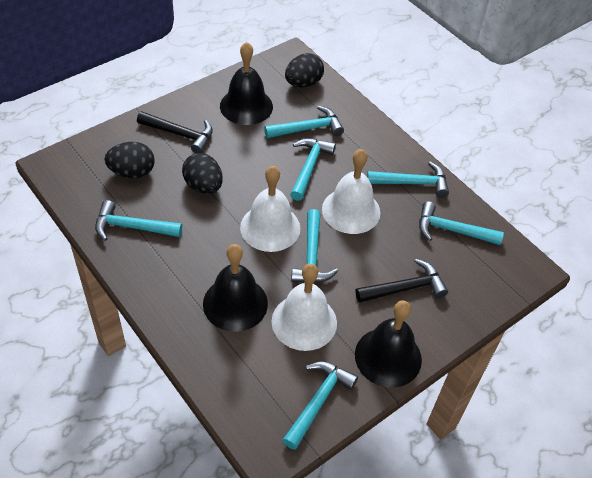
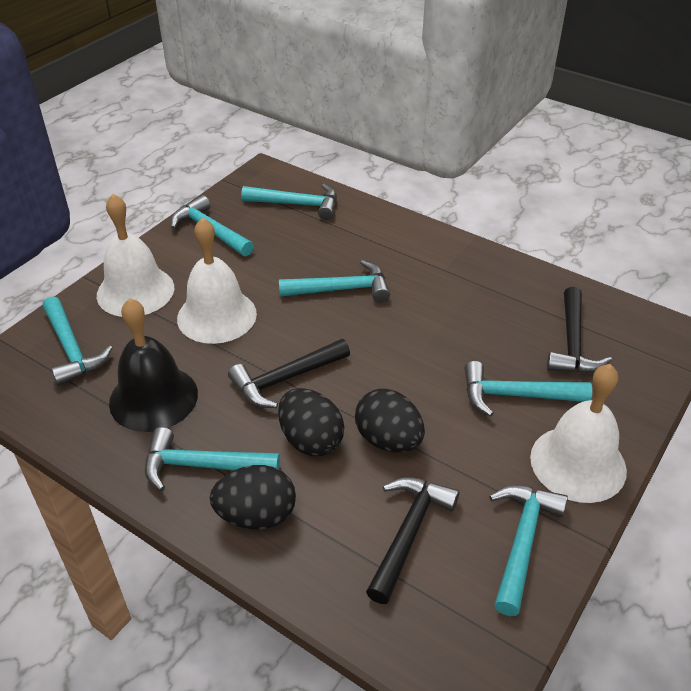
black bell: [203,244,268,332] [220,42,273,125] [355,301,422,388] = 3 -> [109,298,198,432] = 1
black hammer: [137,111,213,153] [356,259,448,303] = 2 -> [228,339,350,408] [366,477,459,604] [547,287,612,373] = 3

